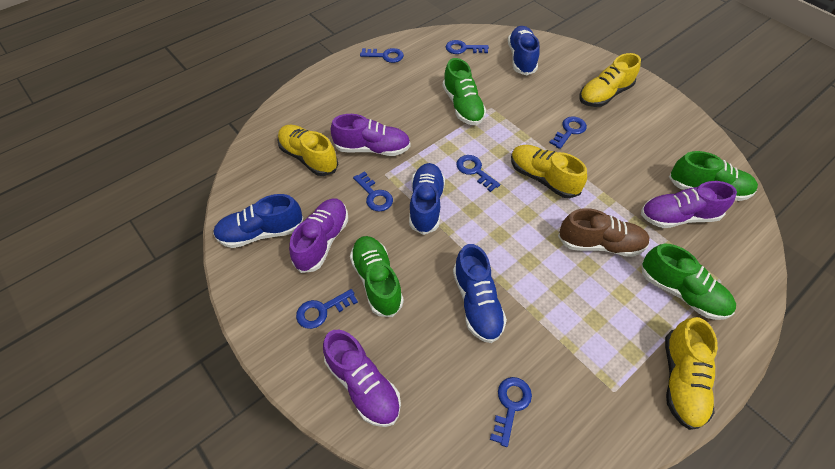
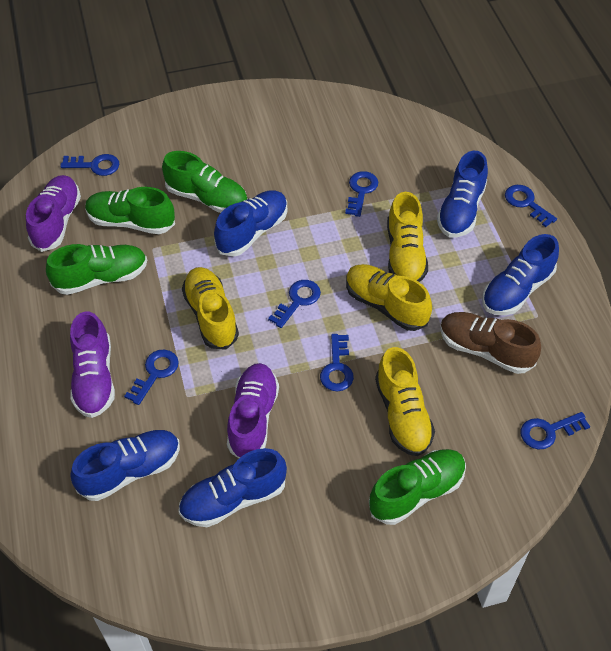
blue shoe: [213,194,303,248] [409,163,445,235] [453,244,507,343] [508,26,540,76] = 4 -> [70,430,180,501] [178,448,287,527] [214,190,287,257] [437,151,488,237] [482,234,559,315] = 5
purple shoe: [289,198,348,273] [323,330,401,427] [331,114,411,156] [641,181,737,228] = 4 -> [26,175,81,252] [70,311,115,418] [227,363,279,458] = 3

